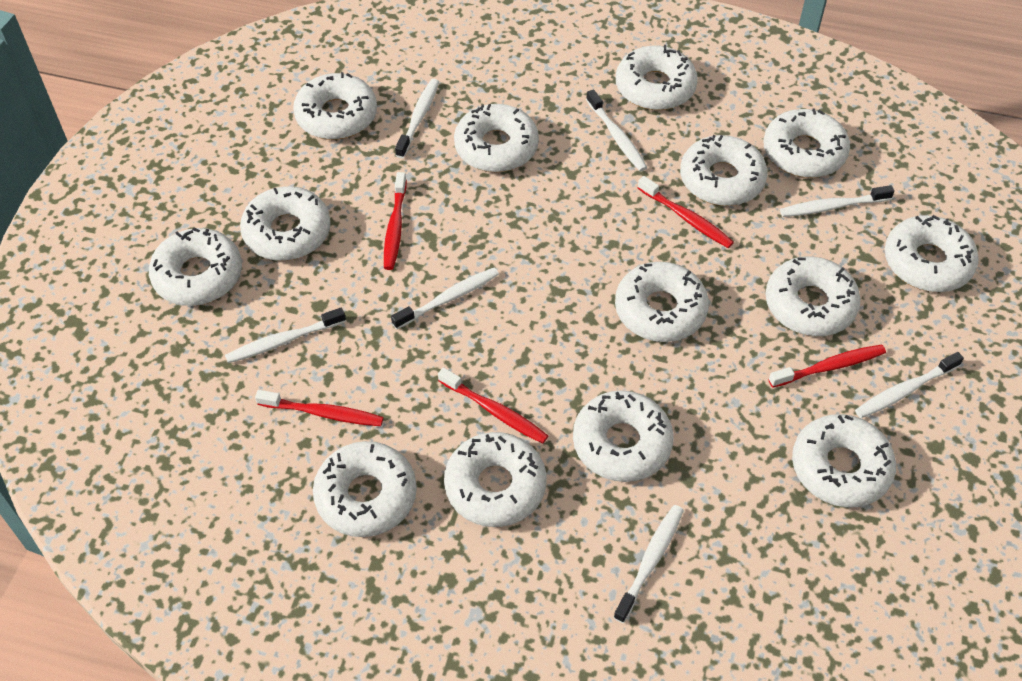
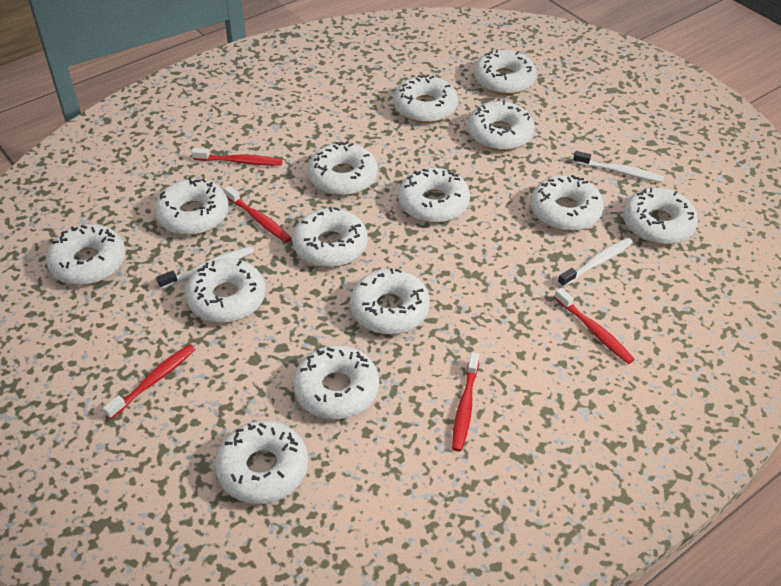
white toothbrush: [225,308,346,363] [391,268,499,329] [395,79,439,158] [586,89,648,172] [613,505,684,623] [780,185,894,217] [855,352,964,418] = 7 -> [156,246,254,289] [558,238,633,287] [573,151,664,183] = 3

